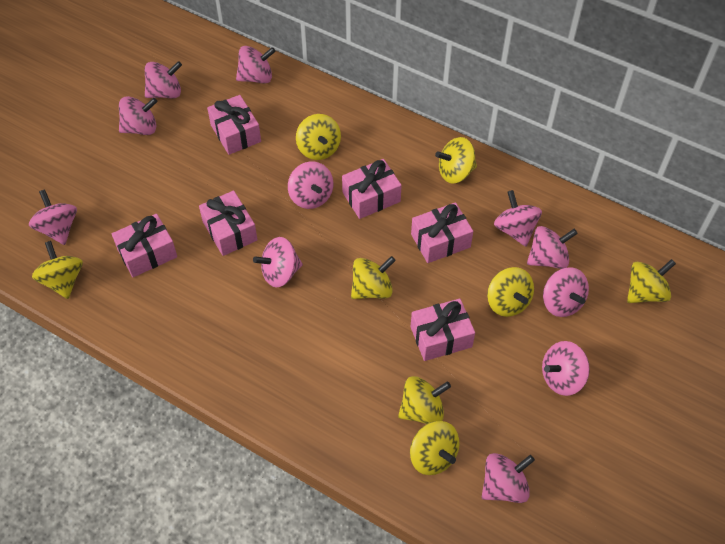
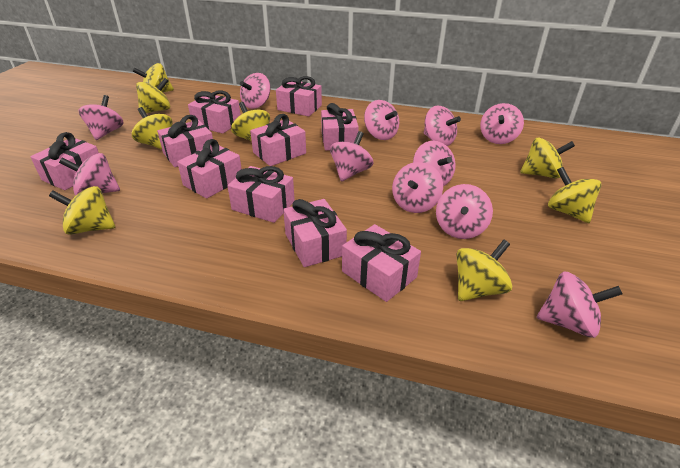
pink gift: [112,214,177,277] [199,191,257,256] [207,95,261,155] [342,159,402,219] [410,298,475,361] [411,202,473,263] = 6 -> [30,132,99,190] [157,115,213,167] [177,139,242,199] [188,91,240,134] [227,166,295,223] [250,114,306,166] [276,76,322,117] [283,199,347,267] [321,103,359,151] [342,224,421,302] = 10

